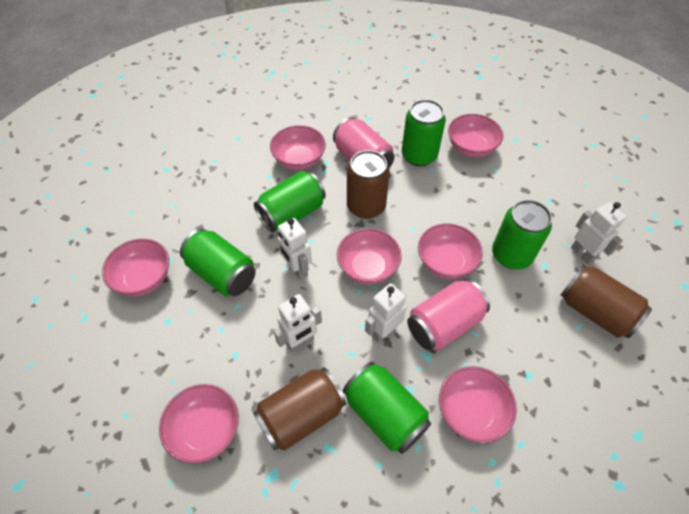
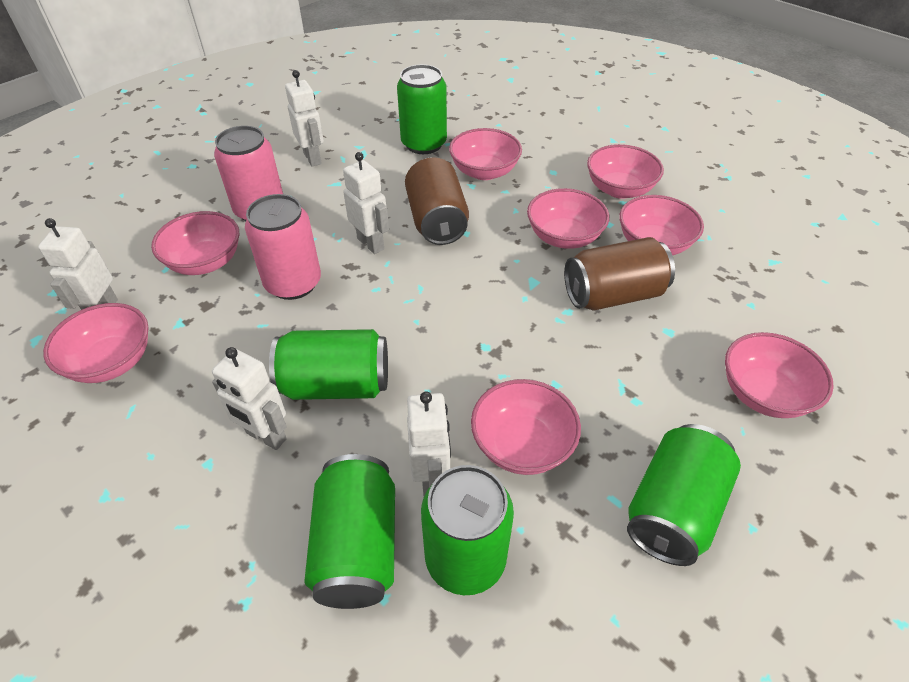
brown can: [253,367,346,450] [347,150,390,219] [560,264,652,338] = 3 -> [405,157,469,245] [564,237,675,311] = 2
pink bowl: [102,239,169,296] [159,384,239,464] [270,125,326,170] [337,228,402,284] [418,224,483,279] [439,366,517,443] [448,114,503,157] = 7 -> [43,303,149,383] [151,211,239,275] [449,128,522,180] [471,379,581,475] [527,188,609,249] [587,144,664,199] [619,195,704,255] [725,332,834,418] = 8
white robot: [274,294,322,352] [277,218,312,280] [365,283,407,343] [571,202,626,264] = 4 -> [38,218,118,310] [212,347,287,450] [285,70,324,167] [343,152,389,254] [407,392,451,496] = 5

